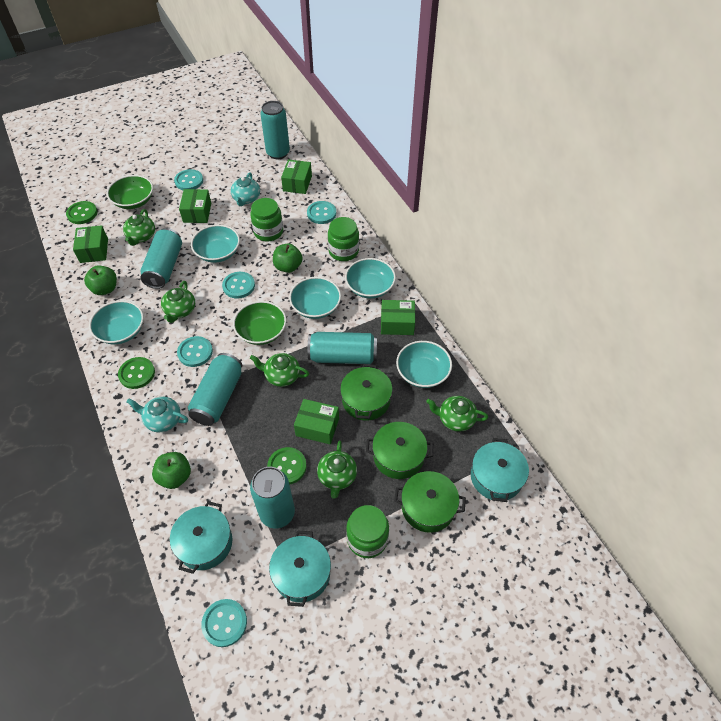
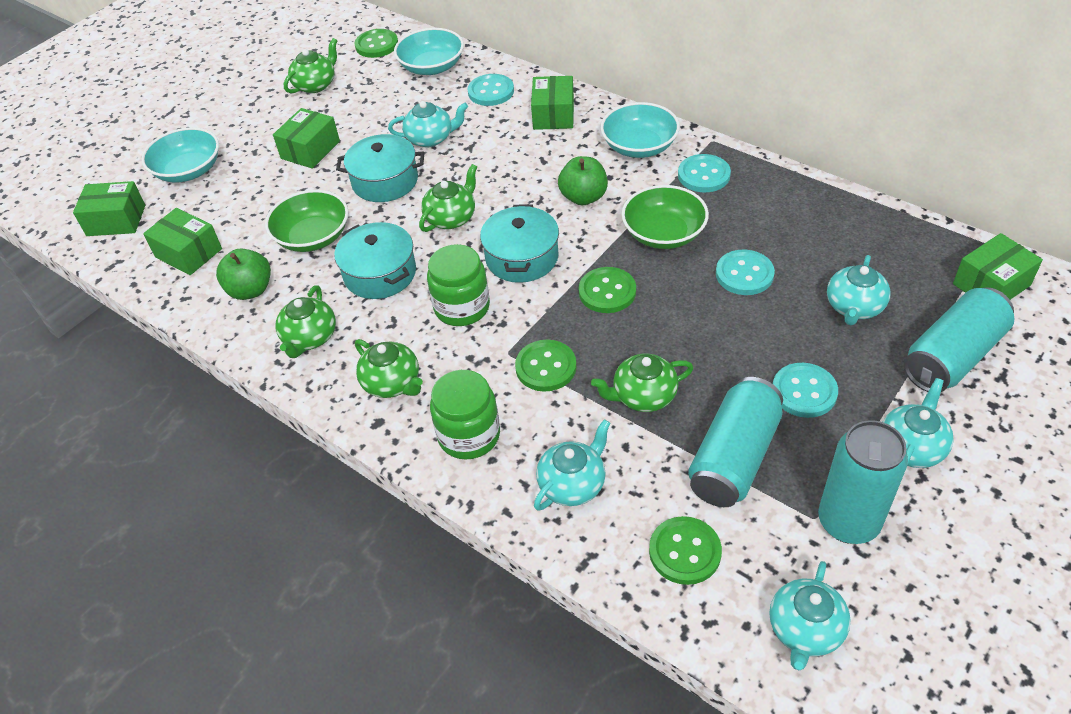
green apple: [84,266,117,295] [152,452,191,489] [273,243,302,273] = 3 -> [216,249,271,300] [558,156,608,205] = 2
green button: [66,201,97,224] [118,357,155,389] [267,447,307,485] = 3 -> [355,29,398,58] [515,340,577,392] [579,267,636,313] [649,516,722,585] = 4
green jar: [250,198,283,241] [328,217,359,261] [346,505,389,558] = 3 -> [427,244,490,326] [430,370,500,460] = 2
green pot: [340,364,392,421] [366,422,433,479] [394,471,466,533] = 3 -> none = 0
turquoise bowl: [89,300,144,344] [191,225,240,263] [289,277,341,319] [345,258,396,299] [396,341,452,388] = 5 -> [141,127,219,183] [394,28,464,75] [600,102,680,158] = 3
turquoise button: [174,169,203,190] [177,336,213,367] [201,599,247,647] [222,272,255,299] [307,201,336,224] = 5 -> [468,74,514,106] [678,154,731,192] [716,250,775,295] [773,363,838,418] = 4
turquoise can: [140,228,182,289] [188,353,242,426] [250,467,295,529] [260,101,290,159] [308,332,377,364] = 5 -> [688,377,783,507] [818,420,908,544] [904,287,1015,392] = 3
turquoise teapot: [126,397,188,433] [231,172,260,206] = 2 -> [388,101,468,147] [534,419,610,511] [770,561,851,670] [827,255,891,325] [883,378,954,468] = 5

